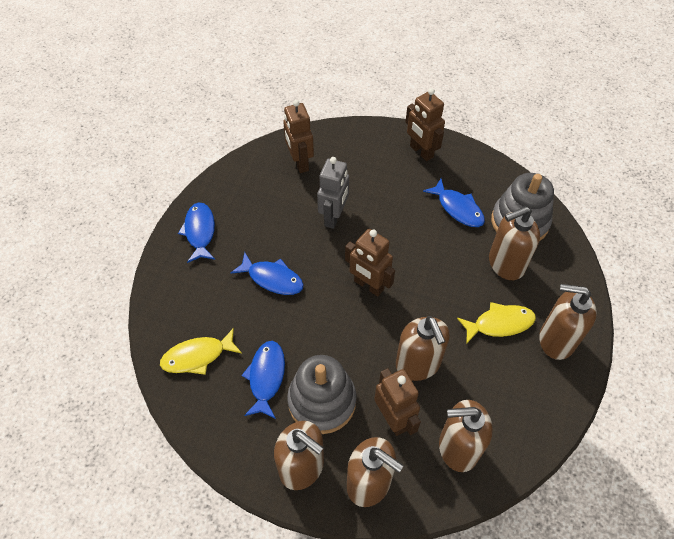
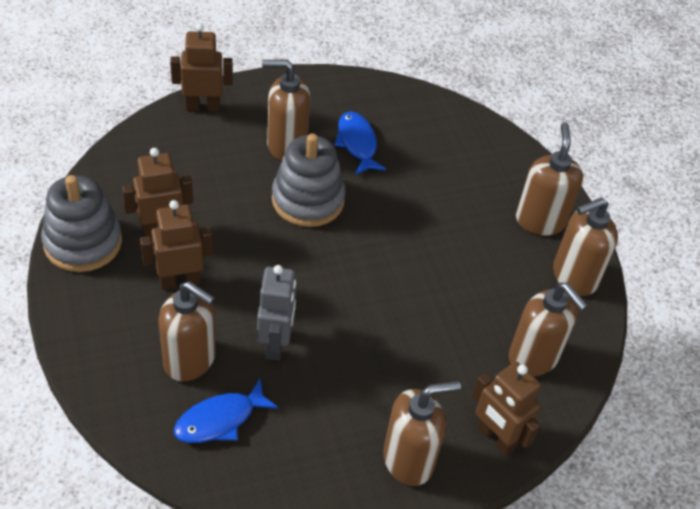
blue fish: [178,202,215,263] [231,252,304,295] [241,341,285,419] [423,179,485,227] = 4 -> [174,379,279,443] [334,111,386,175] = 2
yellow fish: [160,328,242,375] [457,302,536,344] = 2 -> none = 0

